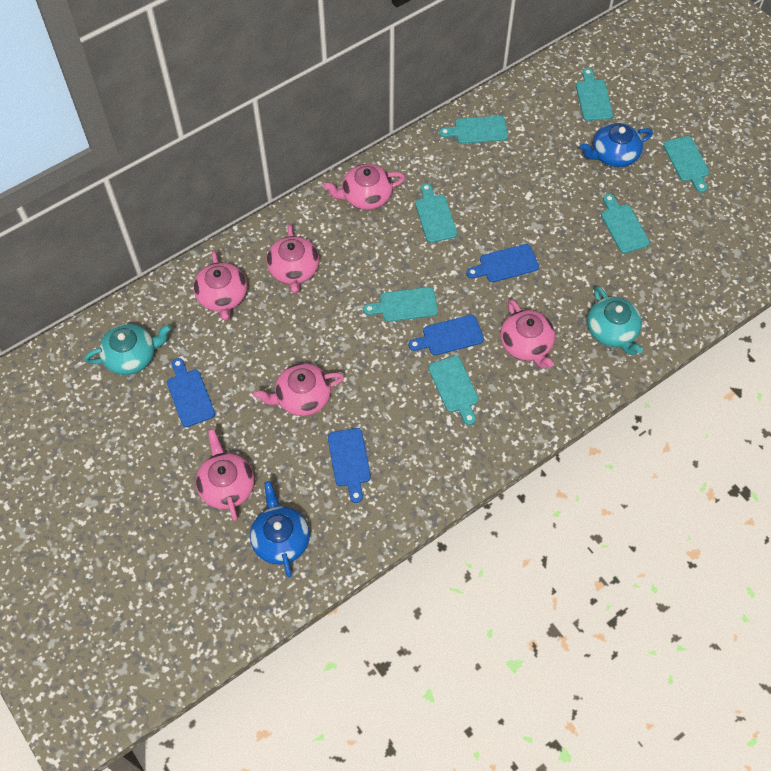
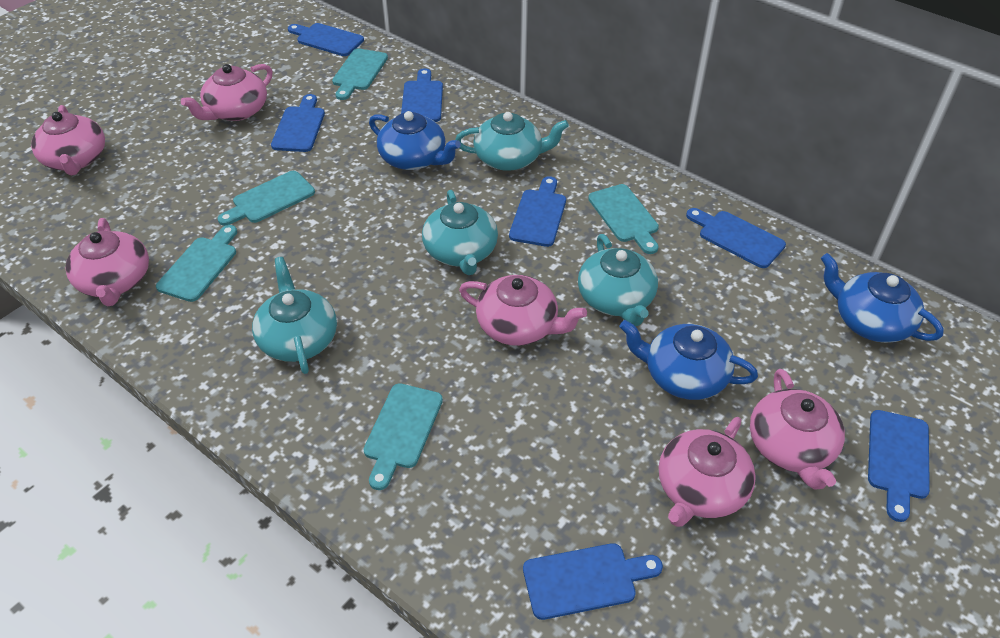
blue cutting board: [167,358,215,427] [328,428,371,503] [409,315,484,355] [466,244,539,282] = 4 -> [271,94,325,152] [288,23,364,56] [401,68,443,122] [509,176,566,247] [523,543,663,620] [686,208,786,268] [868,410,930,522] = 7
blue teapot: [250,481,310,577] [580,123,653,168] = 2 -> [369,111,461,170] [619,320,758,400] [821,253,944,343] = 3
turquoise cutting board: [363,287,438,322] [415,183,457,243] [428,356,479,425] [439,116,508,144] [576,68,613,121] [601,194,650,254] [663,136,710,193] = 7 -> [156,225,237,302] [218,171,315,226] [332,48,388,100] [363,383,443,490] [588,184,659,254] = 5
turquoise teapot: [84,324,171,375] [587,286,643,355] = 2 -> [252,257,337,374] [422,190,498,275] [455,112,569,171] [578,234,658,326] = 4

